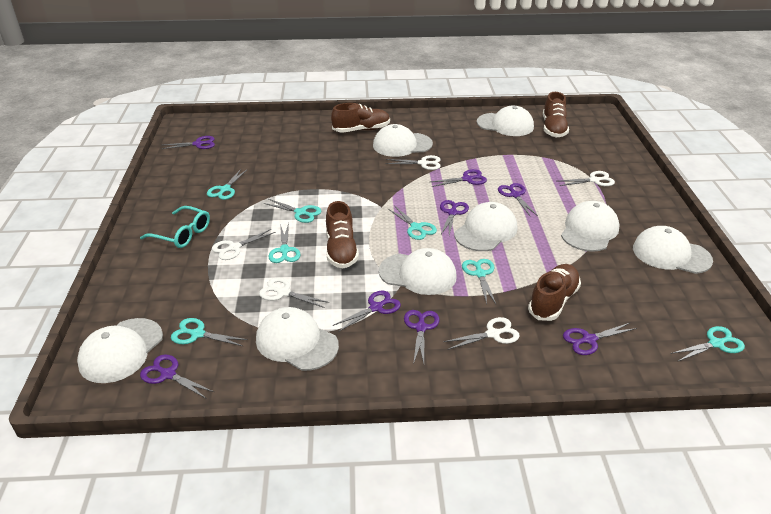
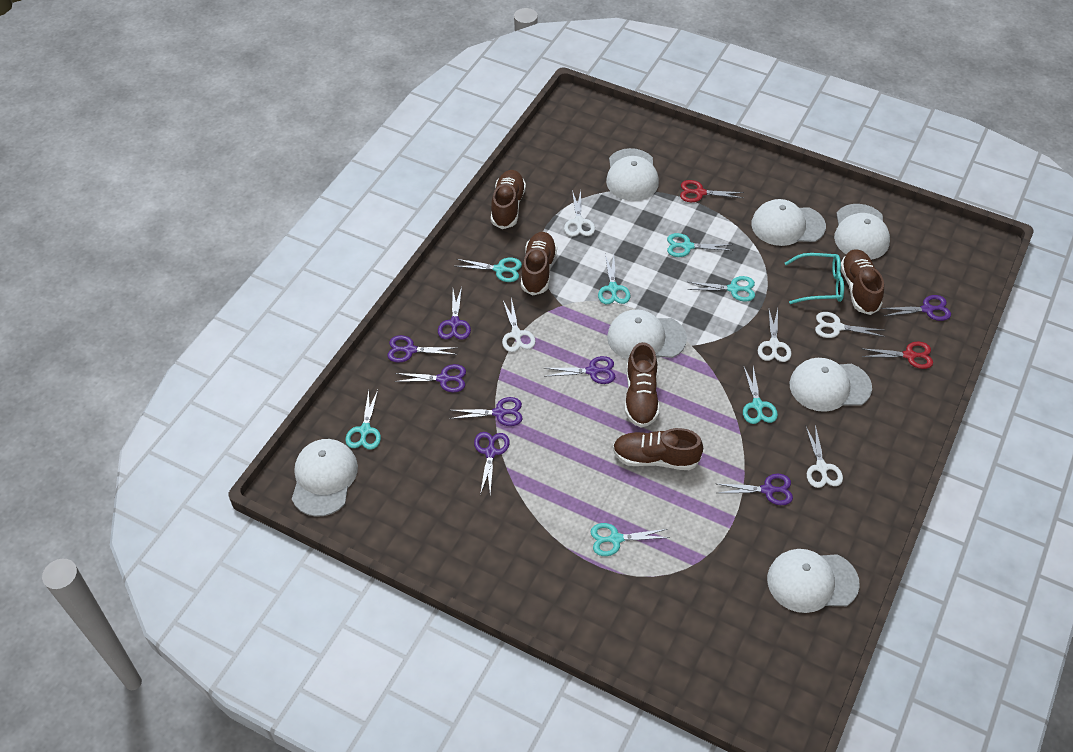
brown shoe: [326,201,359,268] [331,103,390,133] [528,264,581,321] [543,92,569,138] = 4 -> [491,170,526,229] [521,232,557,295] [613,428,703,470] [625,342,660,427] [841,249,884,315] = 5
red scissors: none = 0 -> [680,180,744,202] [861,341,933,369] = 2
white cap: [77,318,163,383] [256,307,339,371] [373,124,433,157] [379,248,457,295] [454,202,517,251] [477,106,534,136] [561,201,620,252] [633,226,713,274] = 8 -> [292,439,358,517] [606,148,659,201] [607,309,687,360] [751,199,826,246] [767,549,860,613] [790,358,872,412] [834,204,890,260] = 7

